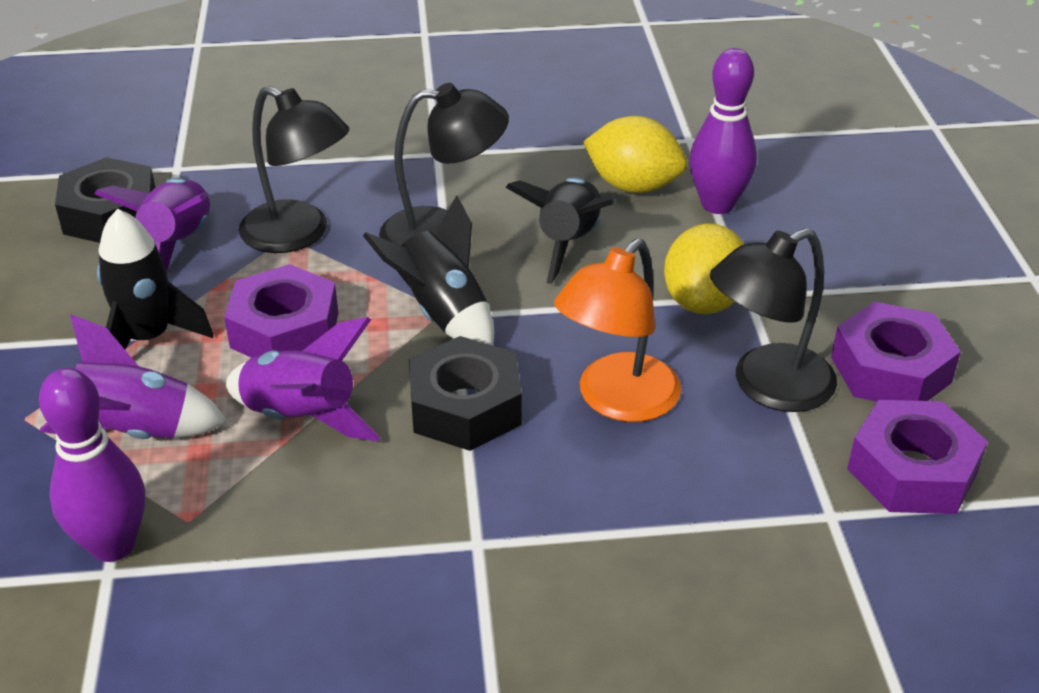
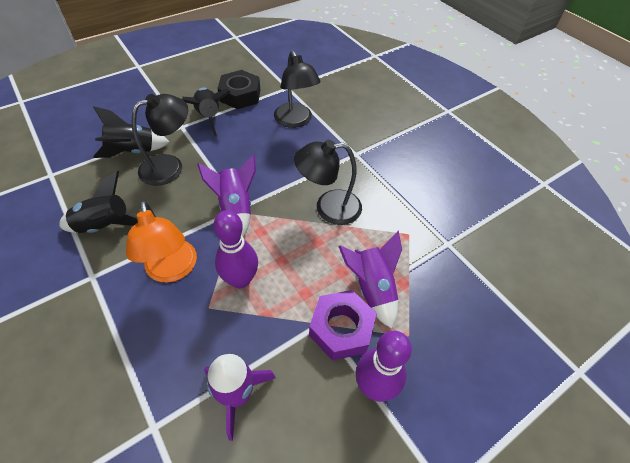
black nut: [55,157,155,243] [409,336,522,451] = 2 -> [217,70,260,109] = 1
purple nut: [224,264,338,358] [831,302,961,402] [847,400,988,514] = 3 -> [309,290,377,361] = 1
yellow lemon: [583,116,687,193] [664,223,744,314] = 2 -> none = 0

